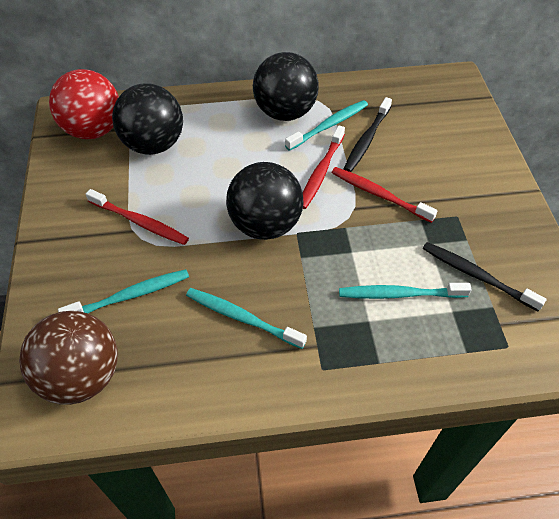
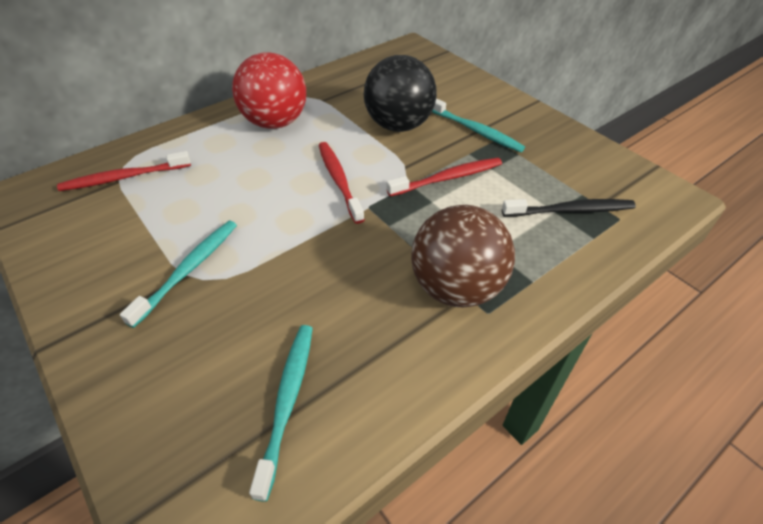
black ball: [112,84,183,155] [226,162,304,240] [253,52,319,121] = 3 -> [364,55,437,132] = 1
black toothbrush: [344,97,392,172] [423,242,547,311] = 2 -> [502,199,636,217] = 1
turquoise toothbrush: [58,269,189,313] [186,288,307,349] [285,100,368,151] [339,283,472,299] = 4 -> [120,221,237,328] [249,325,313,502] [432,98,525,152] = 3

